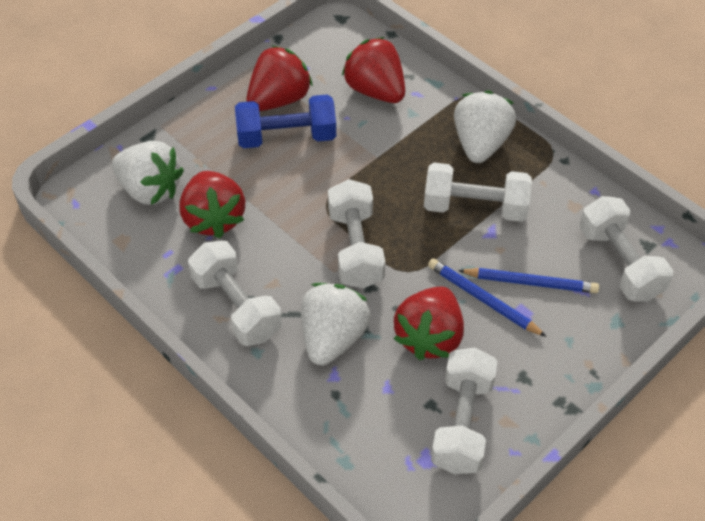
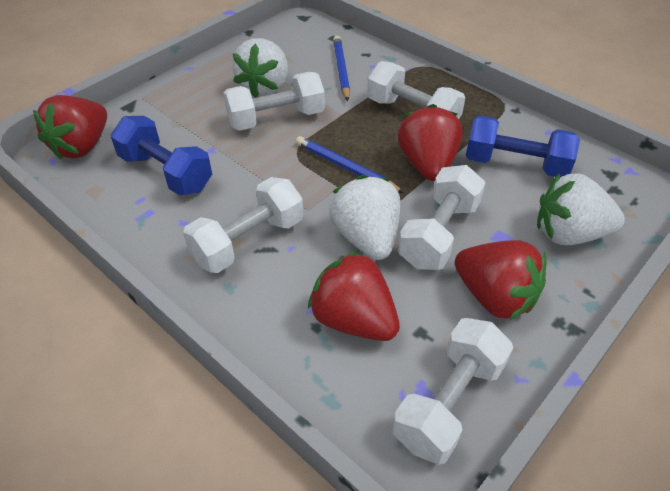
blue dumbbell: [235,95,336,148] = 1 -> [111,116,212,196] [466,115,580,177] = 2

